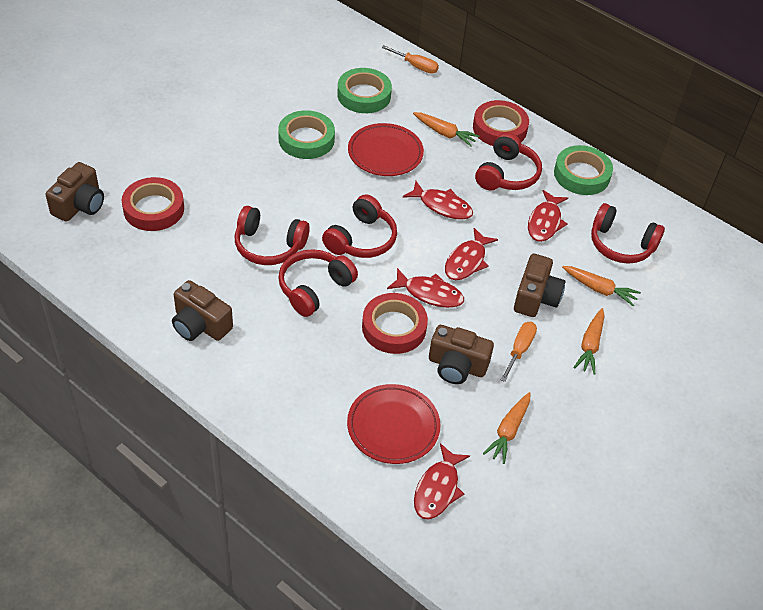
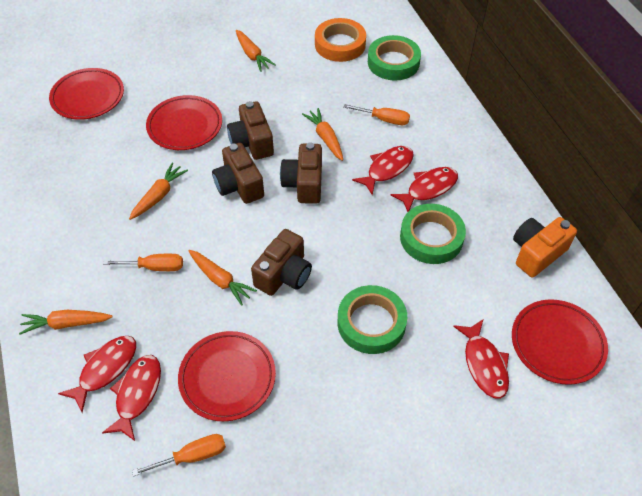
orange camera: none = 0 -> [513,217,577,277] = 1
orange carrot: [413,112,480,147] [483,392,531,464] [562,266,641,307] [573,308,605,374] = 4 -> [19,310,113,335] [129,163,188,220] [189,250,257,306] [236,30,276,72] [302,108,343,161] = 5
orange screwdriver: [382,45,439,74] [500,322,537,382] = 2 -> [103,254,183,271] [132,434,226,476] [343,104,410,125] = 3
orange tape: none = 0 -> [315,18,366,62] = 1
red headphones: [235,206,310,265] [278,249,358,317] [322,194,397,258] [475,132,542,190] [591,203,665,264] = 5 -> none = 0
red plate: [347,384,441,464] [348,123,424,176] = 2 -> [49,68,124,120] [146,95,222,150] [178,331,276,421] [512,299,608,385] = 4
red tape: [122,177,184,231] [362,293,428,354] [473,100,529,146] = 3 -> none = 0

